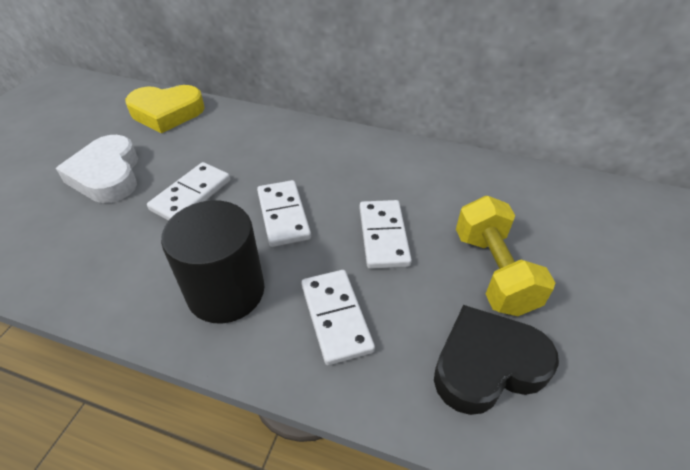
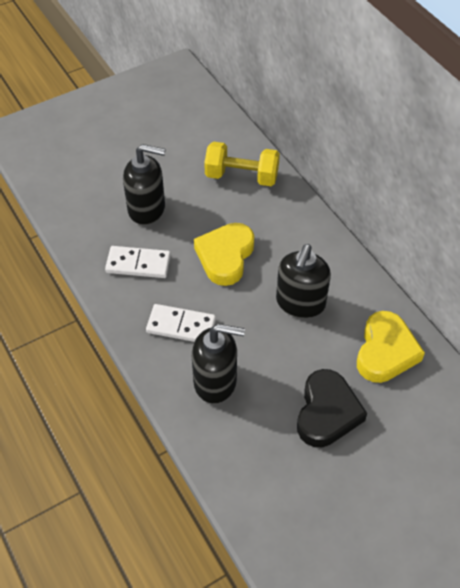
black cylinder: [161,200,264,323] = 1 -> none = 0
black soap dispenser: none = 0 -> [123,144,166,225] [192,324,245,404] [276,244,331,318] = 3
white domino: [147,162,230,221] [257,180,311,247] [301,270,375,365] [360,200,412,269] = 4 -> [105,246,171,278] [146,304,216,342] = 2
white heart: [56,135,138,203] = 1 -> none = 0
yellow heart: [125,85,205,133] = 1 -> [194,223,254,286] [357,311,425,383] = 2

